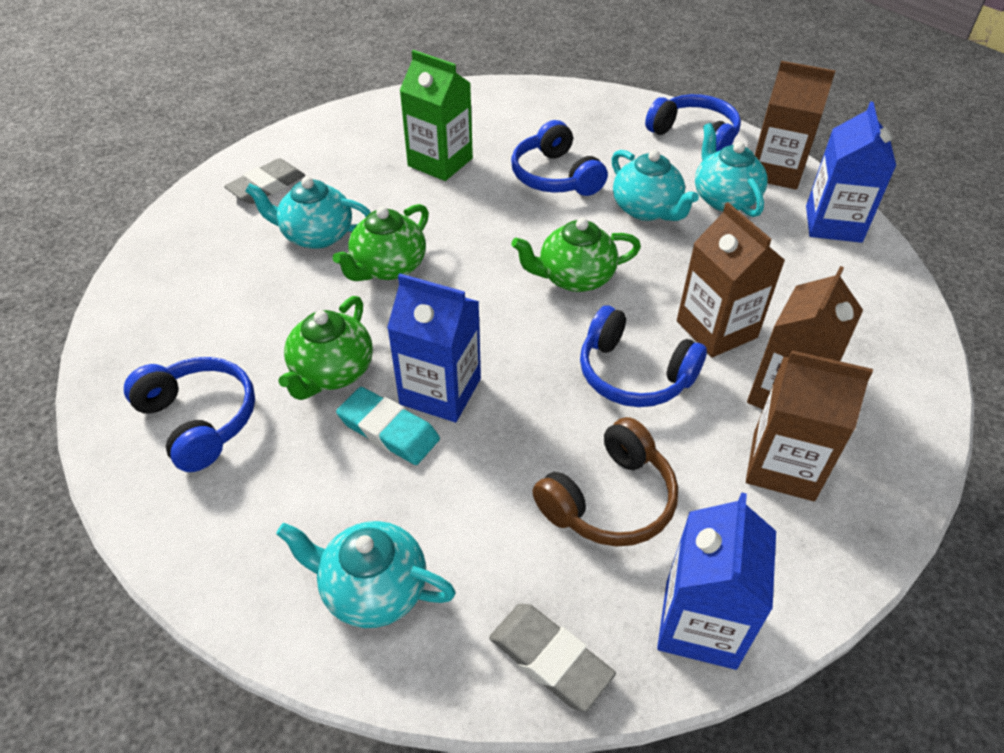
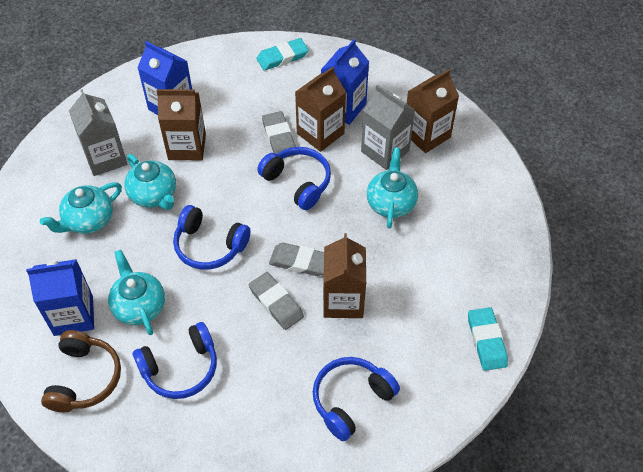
green carton: [399,50,473,181] = 1 -> none = 0
green teapot: [279,296,373,400] [333,204,429,281] [511,218,641,292] = 3 -> none = 0
grey carton: none = 0 -> [69,89,127,176] [361,85,415,170] = 2
grey eraser: [224,158,305,204] [489,604,616,712] = 2 -> [249,272,304,330] [262,111,296,158] [269,243,324,276] = 3
turquoise eraser: [336,387,440,465] = 1 -> [256,38,309,71] [468,307,508,371] = 2

